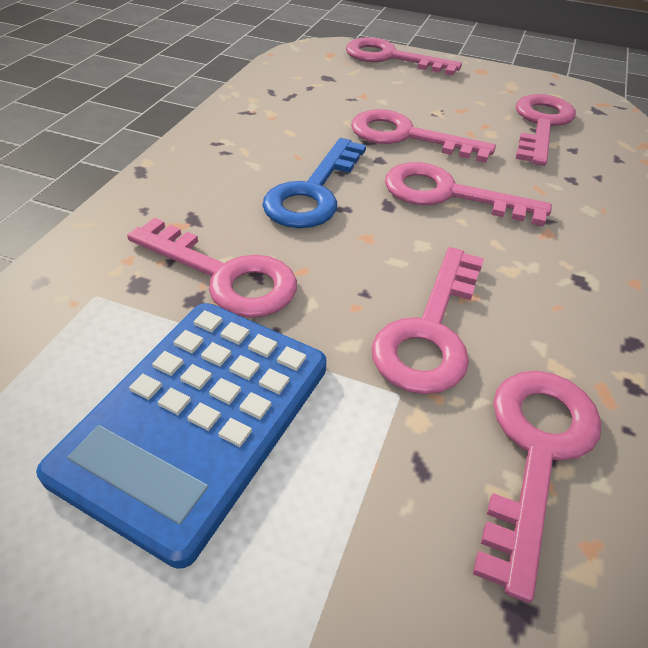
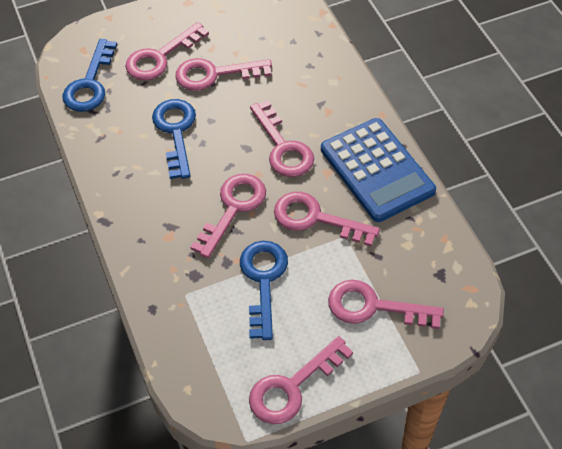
blue key: [262,138,366,228] = 1 -> [62,39,117,112] [152,99,196,179] [240,241,288,340] = 3

